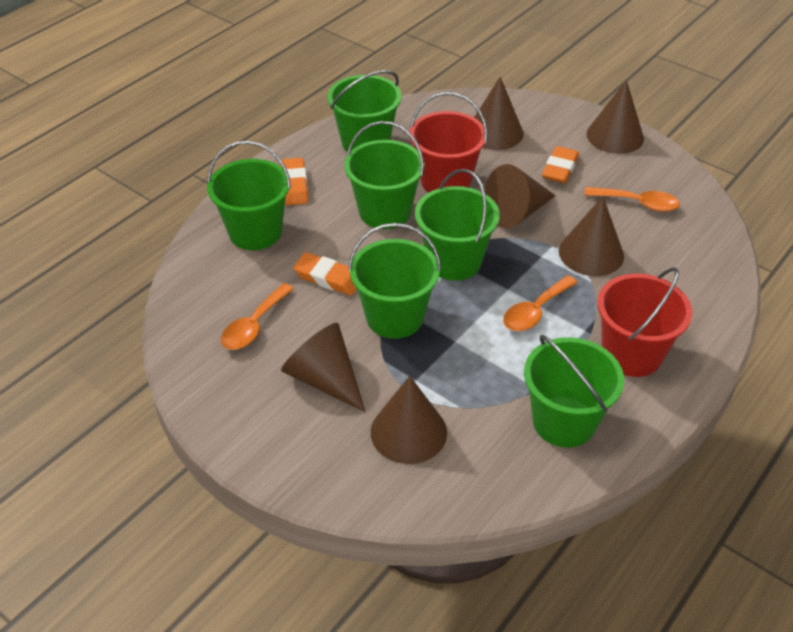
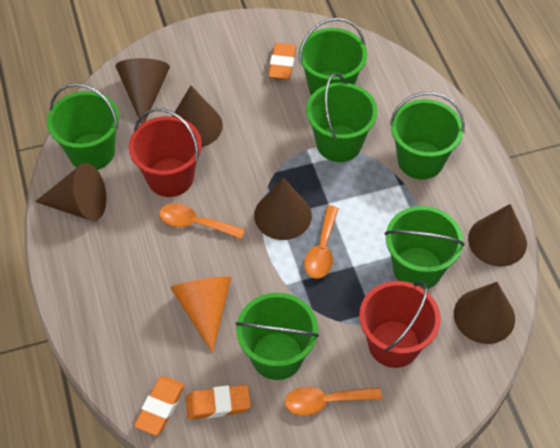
orange cone: none = 0 -> [170,276,232,353] = 1

